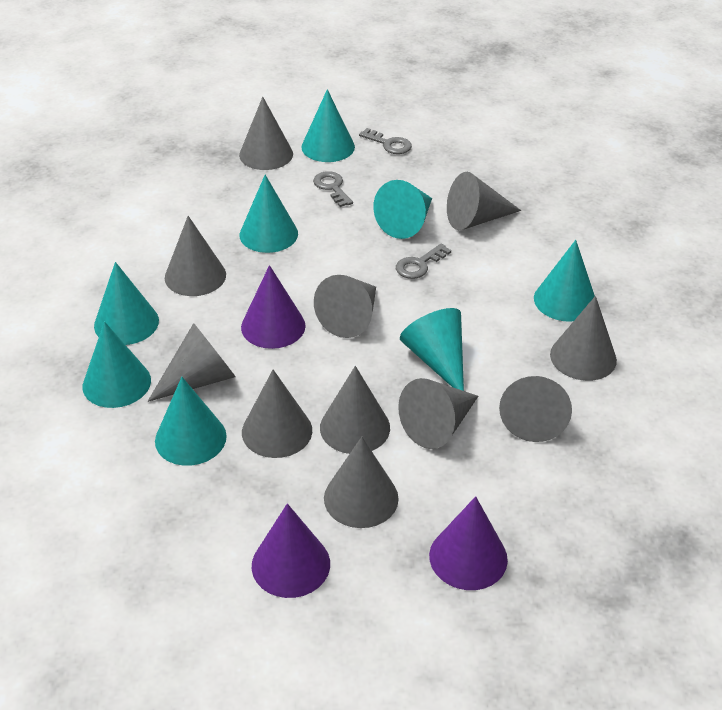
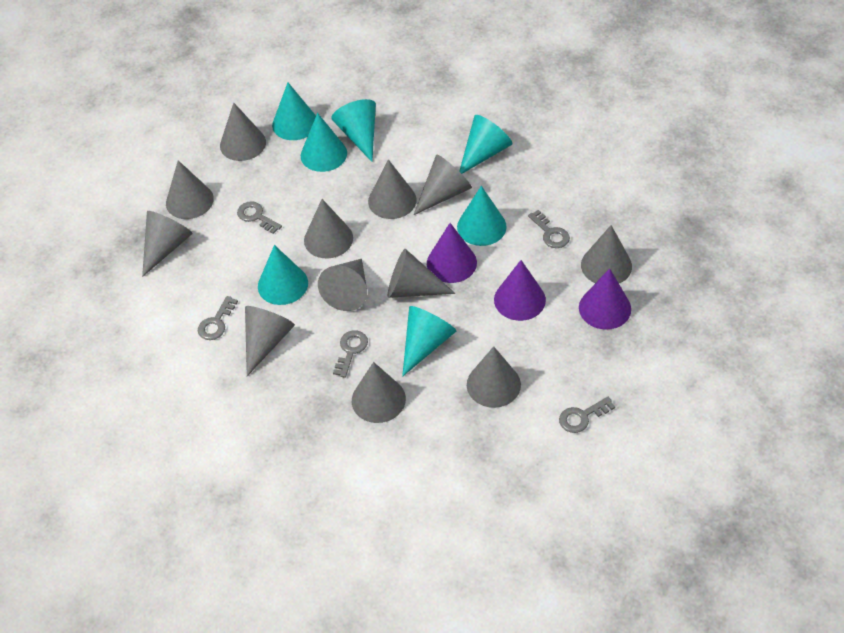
grey cone: [147,323,236,402] [165,216,226,296] [239,97,293,170] [242,370,312,458] [314,275,376,338] [320,366,390,454] [324,437,399,528] [398,378,478,449] [447,172,521,230] [499,376,572,442] [550,296,617,381] = 11 -> [142,211,192,277] [166,160,214,219] [220,103,266,161] [245,306,295,376] [304,199,353,258] [318,259,367,311] [352,362,406,423] [368,159,416,219] [388,249,456,298] [414,155,472,215] [467,346,521,408] [581,225,632,283] = 12
grey key: [313,171,353,207] [359,128,412,154] [396,244,451,279] = 3 -> [198,296,238,340] [237,201,282,234] [333,330,368,378] [528,210,570,248] [559,397,615,433] = 5
turquoise cone: [83,321,151,408] [94,262,159,345] [155,377,227,466] [240,175,298,253] [302,89,355,162] [373,180,432,239] [400,308,464,391] [534,240,595,322] = 8 -> [258,245,308,305] [272,83,316,140] [301,113,347,172] [332,99,376,162] [402,306,456,376] [457,186,507,246] [459,115,513,174] = 7

